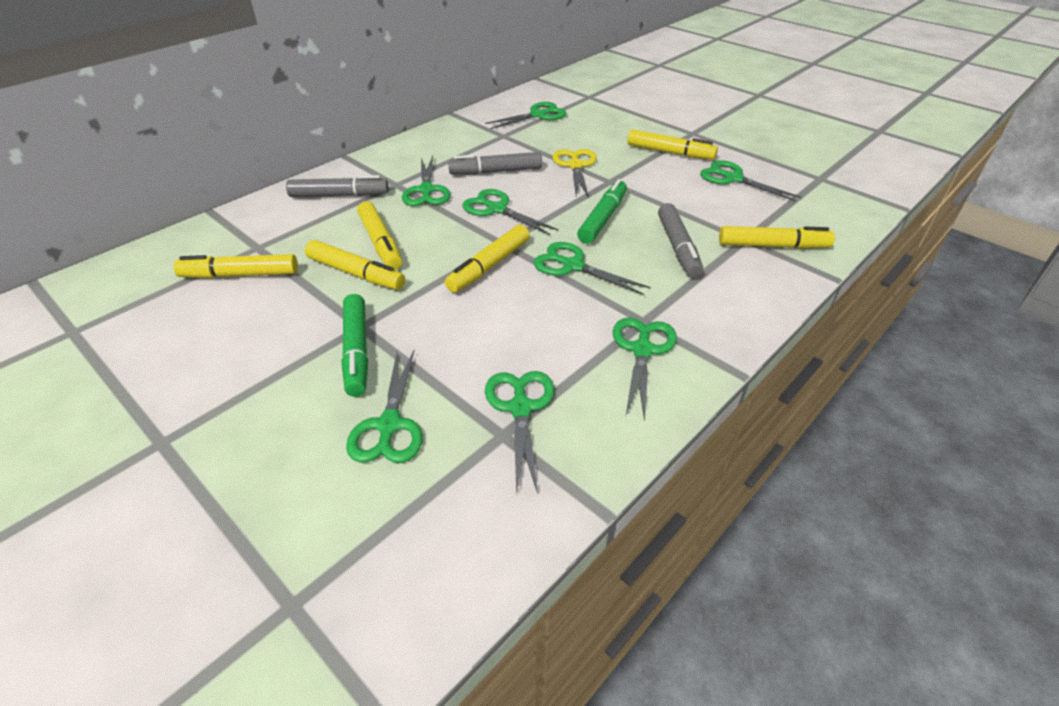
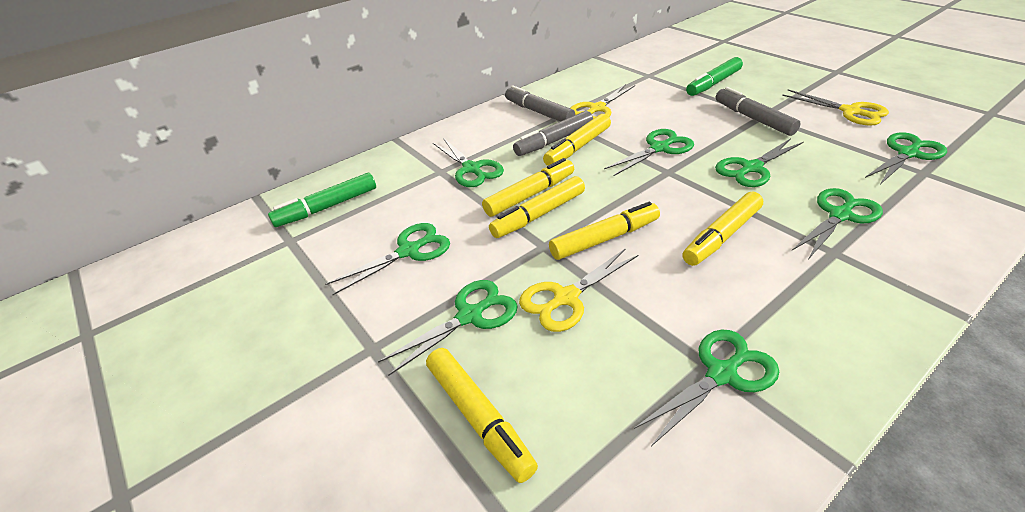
yellow scissors: [552,149,597,198] = 1 -> [519,248,638,332] [570,84,635,119] [782,89,889,126] = 3

